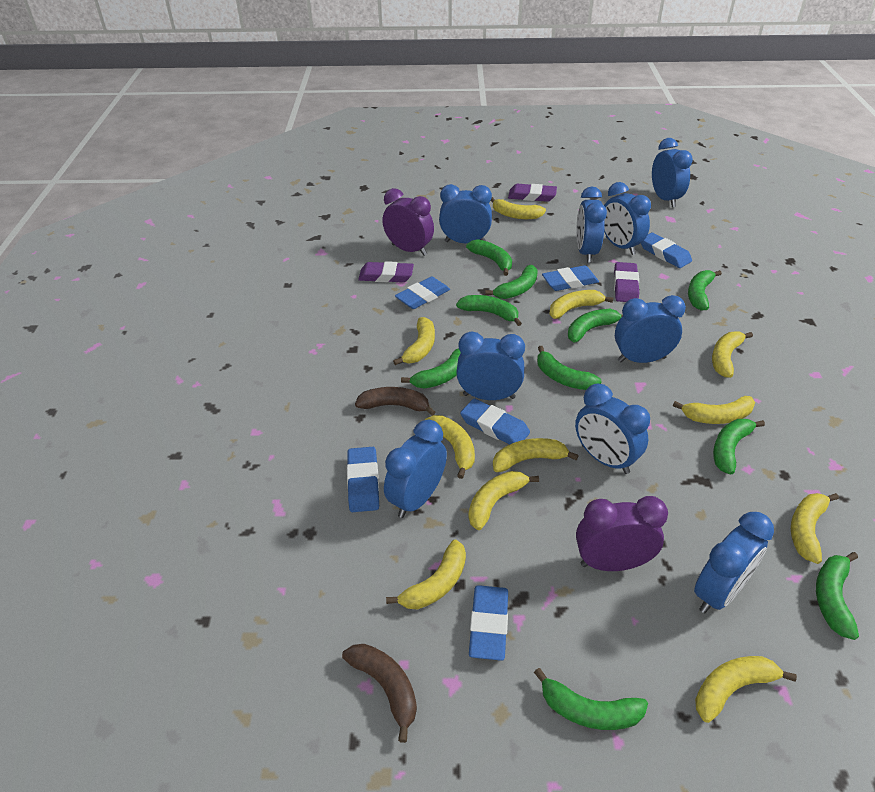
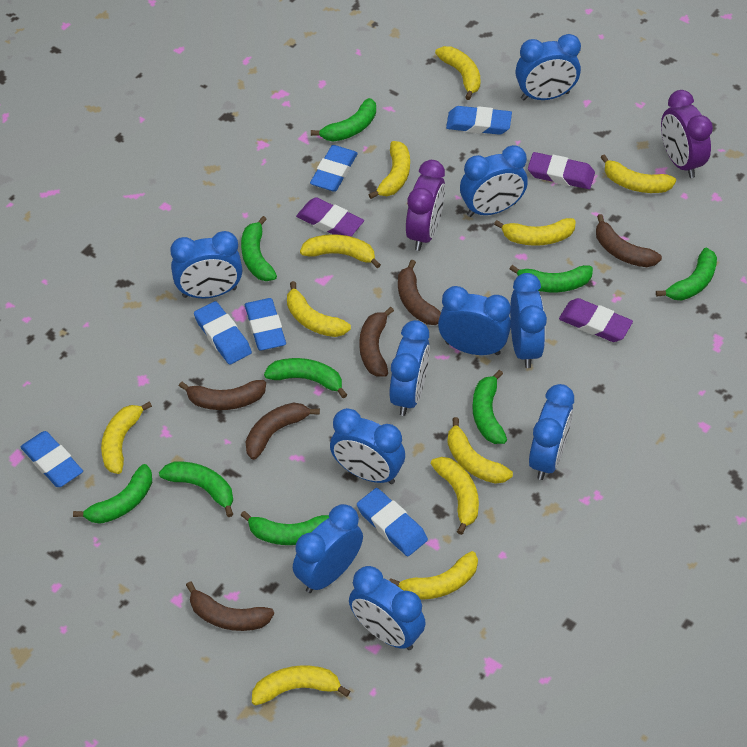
blue clock: [384,420,447,518] [439,184,492,243] [456,332,525,400] [575,384,650,474] [576,187,607,263] [604,182,651,255] [615,295,686,363] [652,138,693,207] [694,512,774,613] = 9 -> [170,231,243,298] [293,504,363,593] [330,408,405,484] [349,566,426,650] [389,320,430,416] [438,286,511,355] [460,145,528,217] [510,273,547,368] [516,34,581,100] [529,384,574,480] = 10
brown banana: [342,644,417,743] [355,387,435,416] = 2 -> [179,380,266,410] [186,581,274,631] [246,403,320,460] [359,307,394,377] [398,260,441,325] [596,214,662,267] = 6
green banana: [401,348,461,389] [456,295,522,326] [466,239,512,276] [485,265,538,299] [534,668,648,730] [537,346,602,390] [568,309,623,342] [688,270,722,310] [713,419,765,475] [816,552,859,640] = 10 -> [73,464,152,524] [159,461,233,517] [240,511,329,545] [241,216,277,281] [264,358,347,398] [311,98,376,142] [472,370,507,444] [510,265,593,292] [656,248,717,300] = 9

